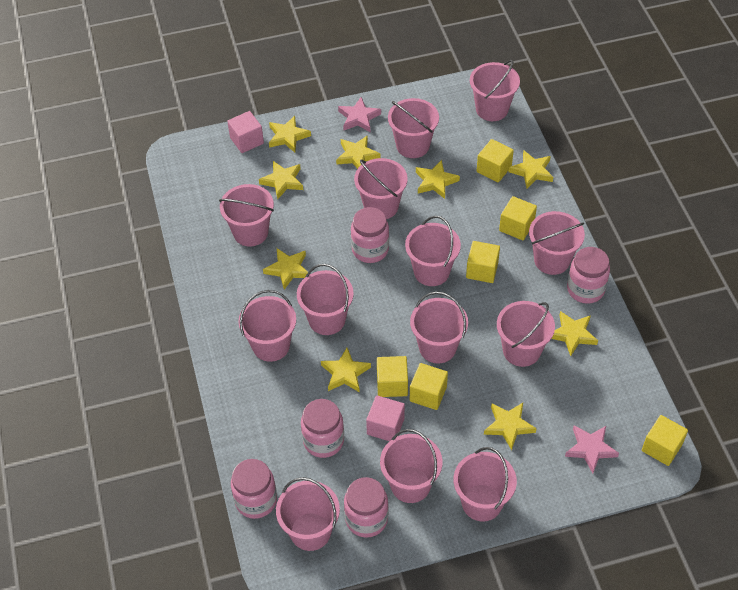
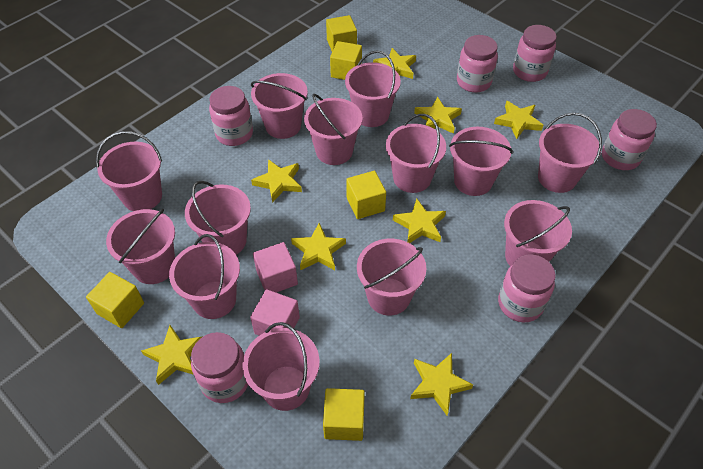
pink jar: [231,459,277,519] [301,399,344,458] [344,477,389,538] [351,207,389,263] [567,247,610,304] = 5 -> [191,332,248,403] [209,86,253,146] [457,35,498,93] [498,255,556,323] [513,25,557,82] [602,109,657,170] = 6
pink star: [338,97,381,132] [565,425,619,473] = 2 -> none = 0
yellow cube: [377,356,408,397] [410,363,448,410] [466,241,500,283] [477,139,514,182] [499,196,537,240] [642,415,688,466] = 6 -> [86,272,144,328] [323,388,365,441] [326,15,357,52] [330,41,362,80] [346,171,386,219] = 5
yellow star: [259,161,303,199] [263,248,308,290] [269,116,311,152] [321,348,371,393] [336,135,380,169] [416,160,460,199] [484,403,537,450] [509,151,553,188] [552,311,598,356] = 9 -> [141,325,203,385] [251,159,302,203] [291,223,346,271] [373,48,416,79] [393,199,446,243] [410,353,473,415] [414,97,462,134] [494,101,543,139] = 8

